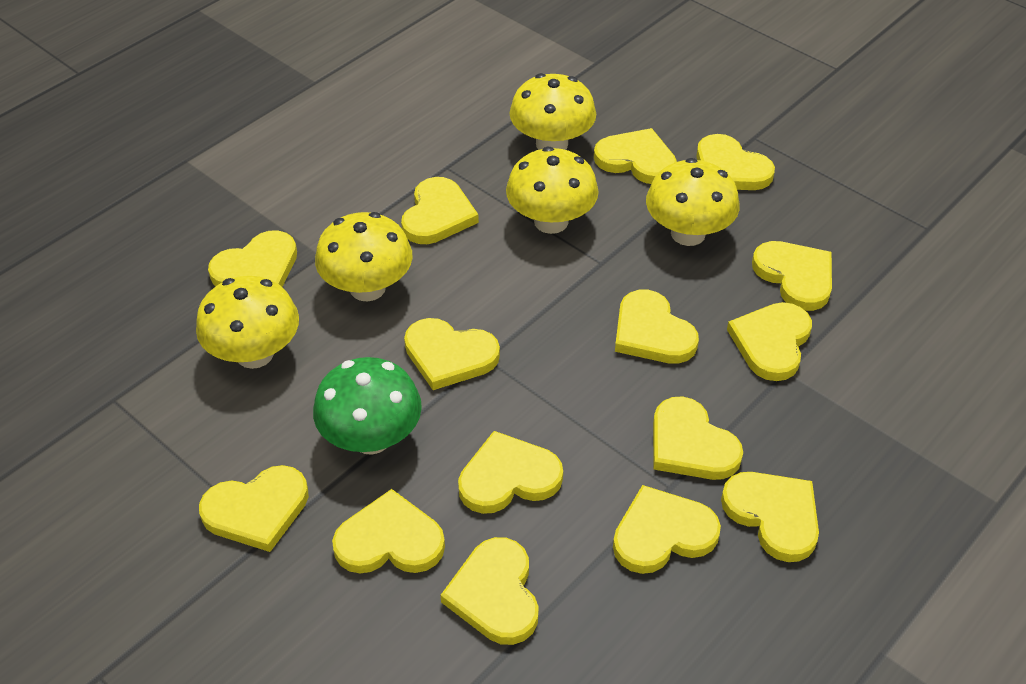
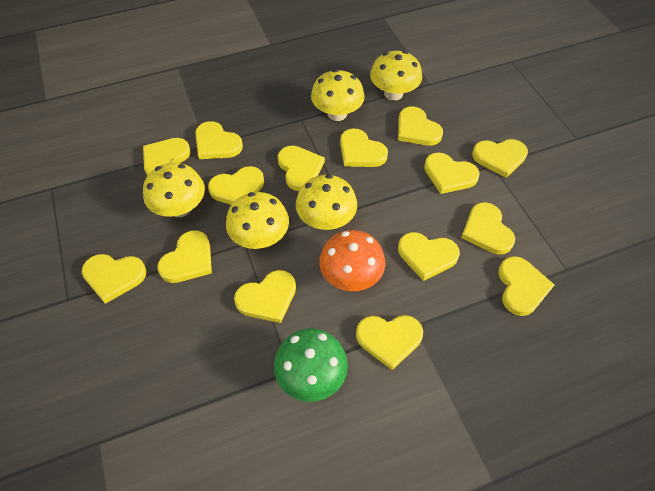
orange mushroom: none = 0 -> [319,230,386,291] = 1

